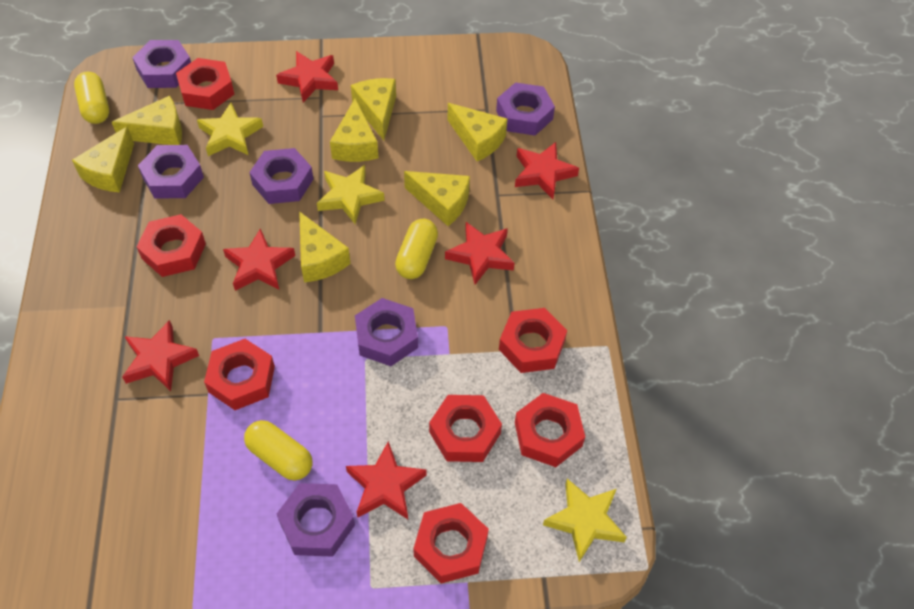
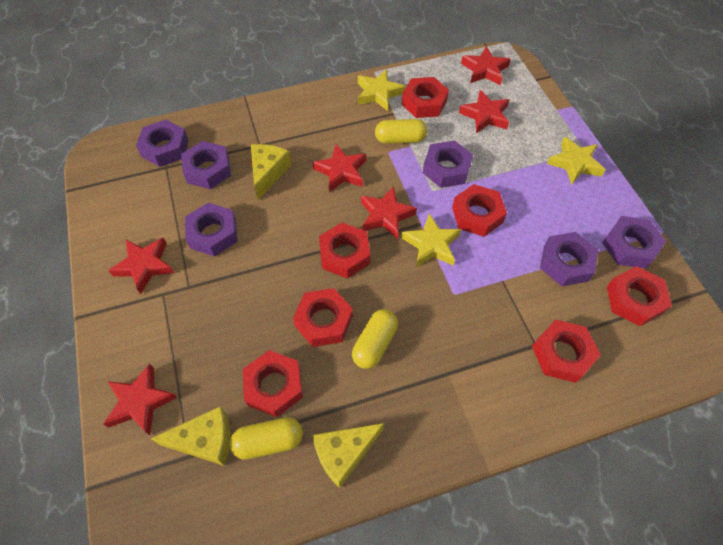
yellow cheese: [72,126,134,192] [112,96,182,145] [299,211,350,283] [330,99,378,162] [351,78,396,140] [404,171,470,226] [448,103,507,161] = 7 -> [151,406,230,466] [251,144,291,200] [313,423,384,488] = 3

